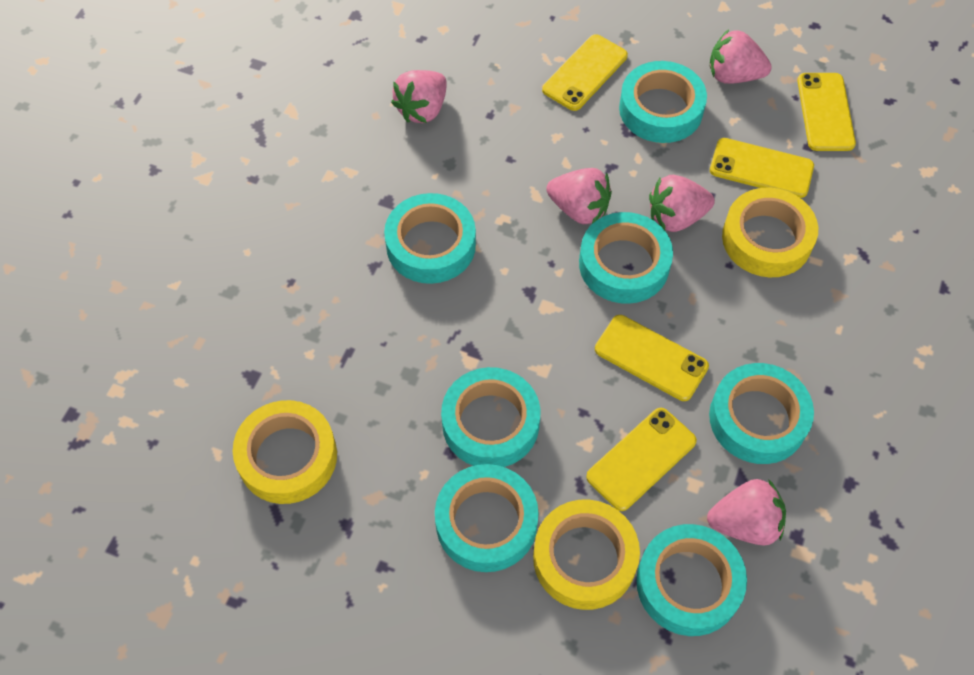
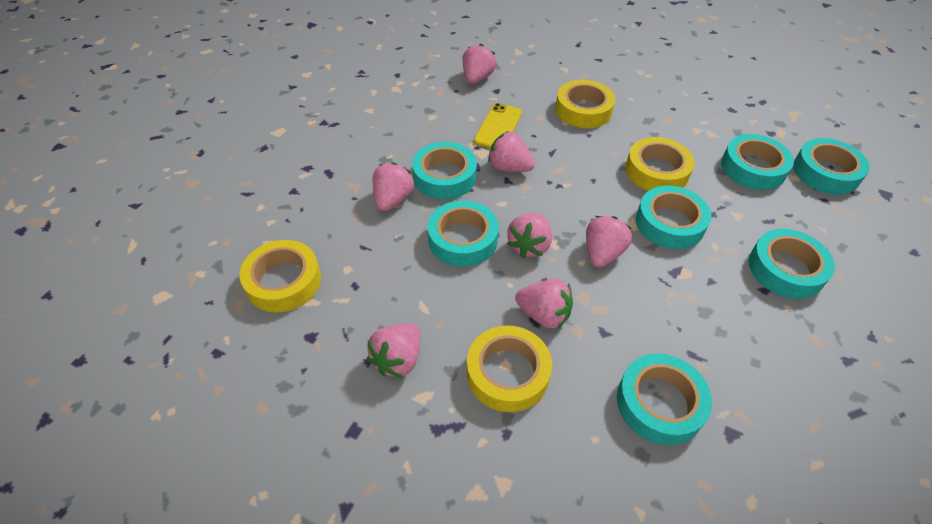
pink strawberry: [391,70,447,123] [546,168,612,224] [649,175,715,232] [707,479,786,545] [710,29,772,84] = 5 -> [367,323,420,378] [373,162,414,211] [463,44,496,84] [488,131,535,172] [507,213,552,258] [515,279,573,329] [586,216,632,268] = 7
yellow phone: [542,34,628,111] [586,408,697,511] [595,315,709,401] [710,138,814,198] [797,73,856,151] = 5 -> [474,103,522,148] = 1
yellow tape: [233,400,337,504] [533,499,640,610] [722,188,818,277] = 3 -> [240,240,321,312] [467,325,552,412] [555,80,615,128] [625,137,695,191] = 4

